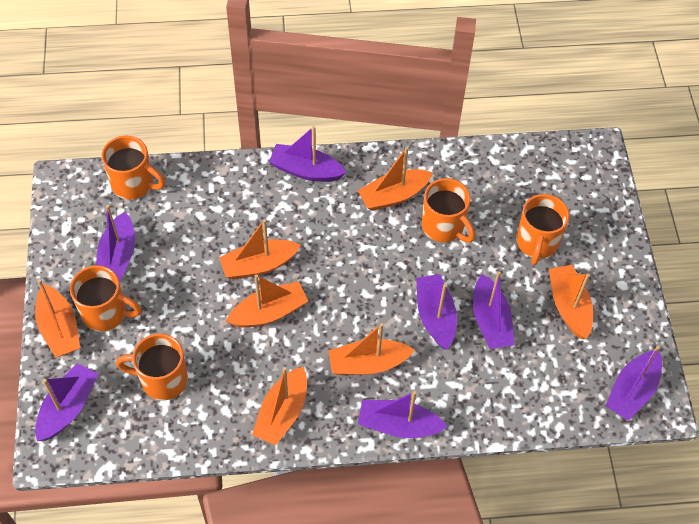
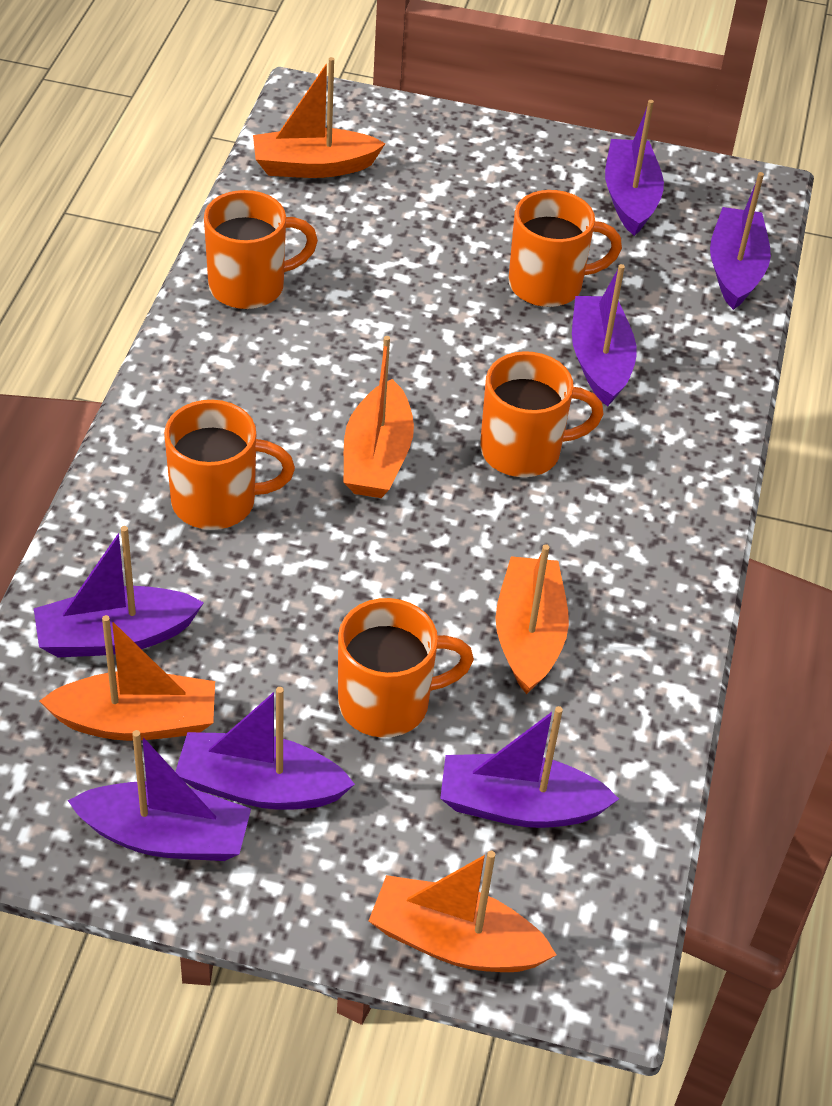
orange boat: [35,279,80,358] [219,219,301,279] [226,274,308,328] [252,367,307,446] [328,323,415,375] [358,147,433,211] [549,265,593,339] = 7 -> [40,615,215,741] [253,57,386,178] [344,336,414,498] [369,851,556,972] [496,544,569,694] = 5

